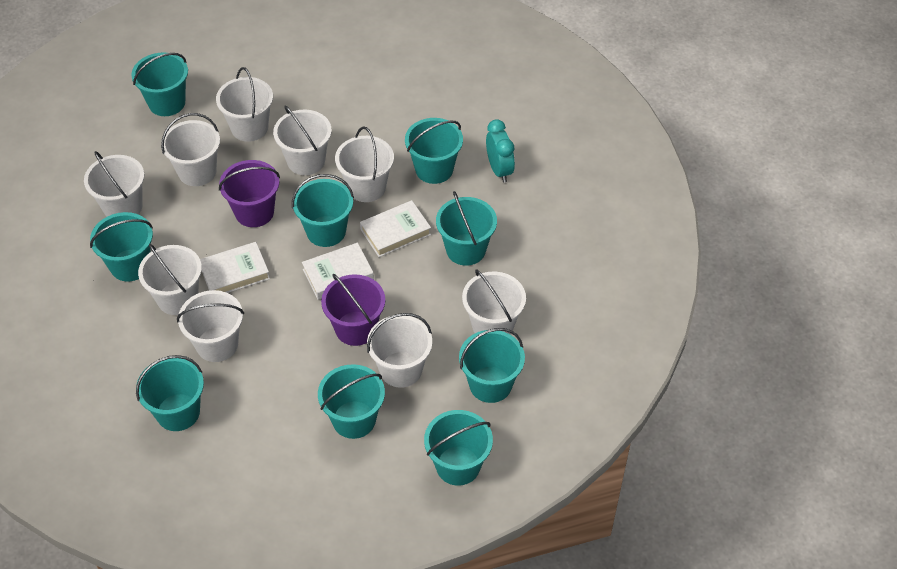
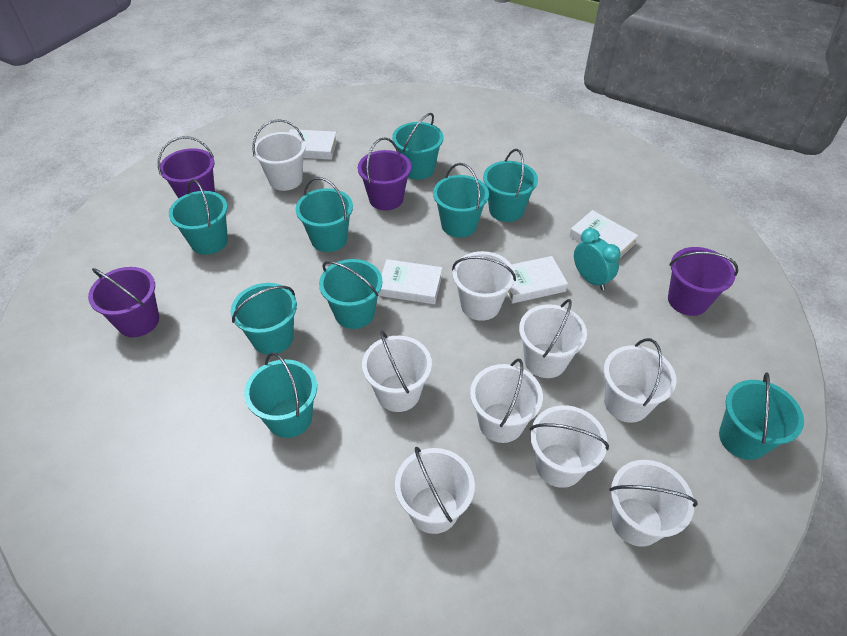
purple bucket: [219,160,280,227] [321,274,385,346] = 2 -> [88,267,159,337] [158,136,215,199] [358,137,411,211] [668,247,738,316] = 4
white book: [200,242,270,293] [302,242,374,300] [360,200,431,257] = 3 -> [289,129,337,160] [378,259,442,304] [507,256,568,303] [569,210,638,259] = 4

